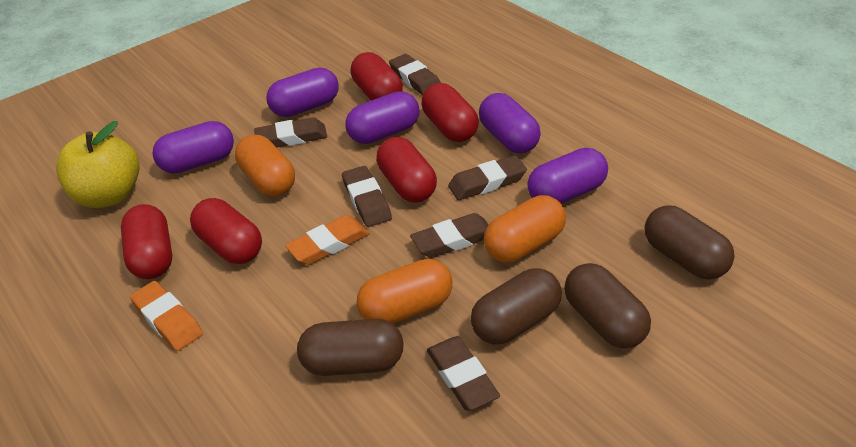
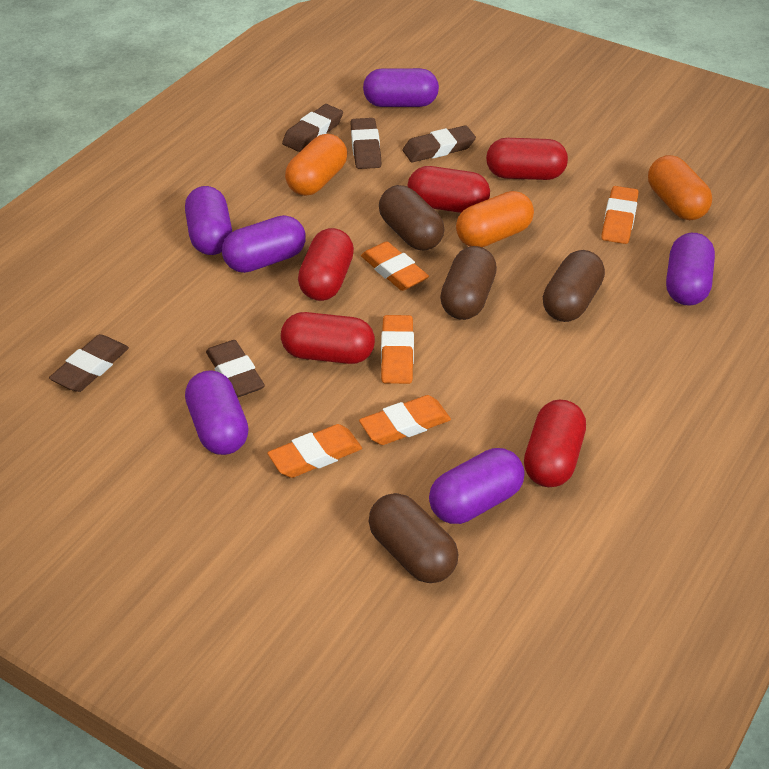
brown eraser: [254,117,327,147] [342,166,392,227] [389,54,441,95] [410,213,489,258] [427,336,500,411] [448,155,527,200] = 6 -> [49,334,129,392] [206,340,265,398] [282,104,343,152] [350,118,381,169] [402,125,476,162] = 5
orange eraser: [130,281,203,351] [285,215,370,265] = 2 -> [267,424,362,478] [359,395,451,445] [361,241,429,291] [381,315,414,384] [601,186,639,244] = 5
purple capsule: [152,121,234,174] [266,68,339,117] [346,91,419,144] [479,93,541,153] [527,148,608,204] = 5 -> [185,186,232,255] [185,370,248,455] [222,215,306,273] [363,68,439,107] [429,448,524,524] [666,233,715,306] = 6
yellow apple: [56,121,140,208] = 1 -> none = 0

